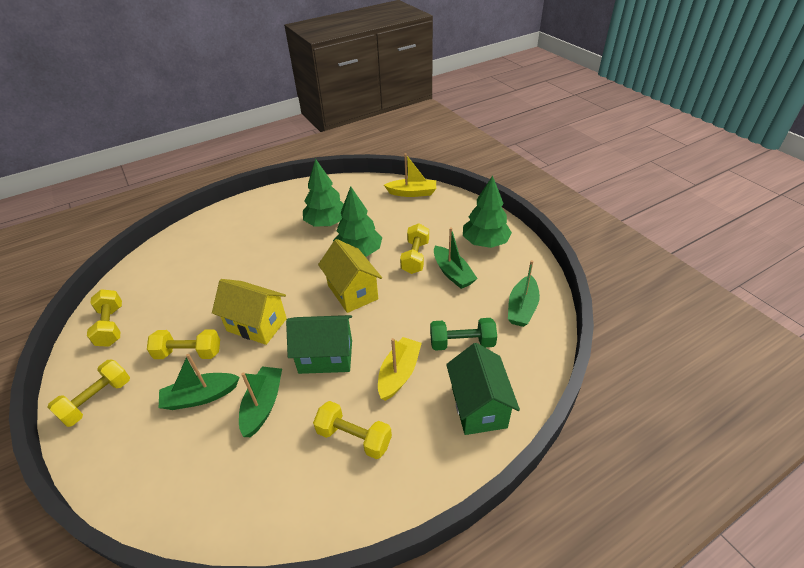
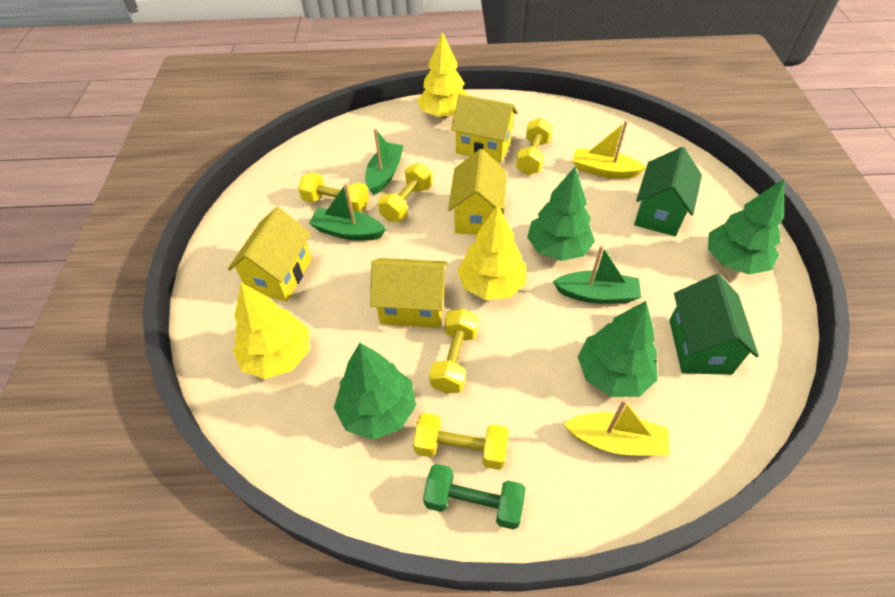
green boat: [159,354,240,410] [239,366,282,437] [434,227,478,289] [508,260,540,327] = 4 -> [309,183,386,241] [365,128,404,195] [553,245,641,303] = 3
green tree: [303,158,344,227] [333,186,382,257] [463,176,512,248] = 3 -> [334,343,416,440] [527,167,595,261] [578,301,658,397] [708,179,784,275] = 4
yellow house: [212,279,287,345] [318,239,382,313] = 2 -> [228,207,312,302] [370,258,448,328] [448,149,507,235] [451,94,518,163] = 4
yellow tree: none = 0 -> [233,283,309,379] [417,32,470,118] [457,205,526,300] = 3

